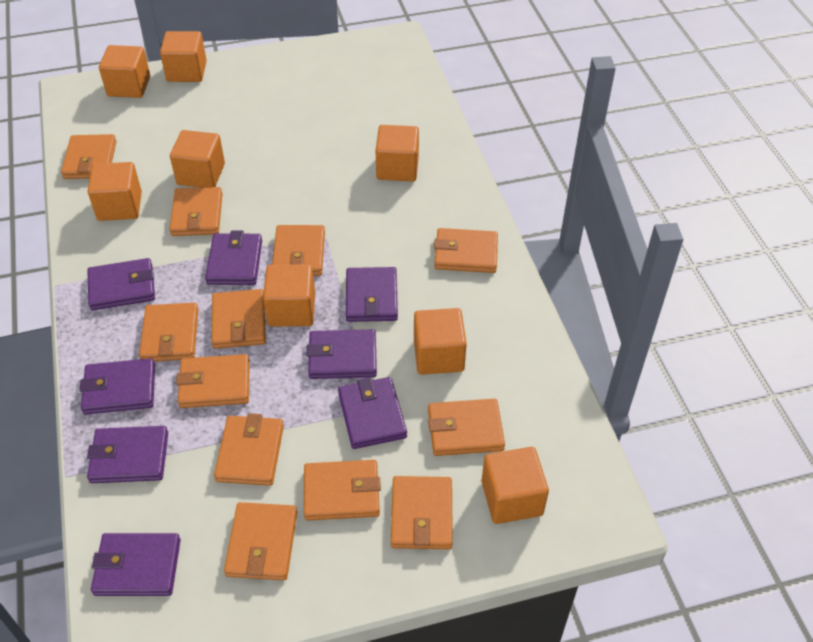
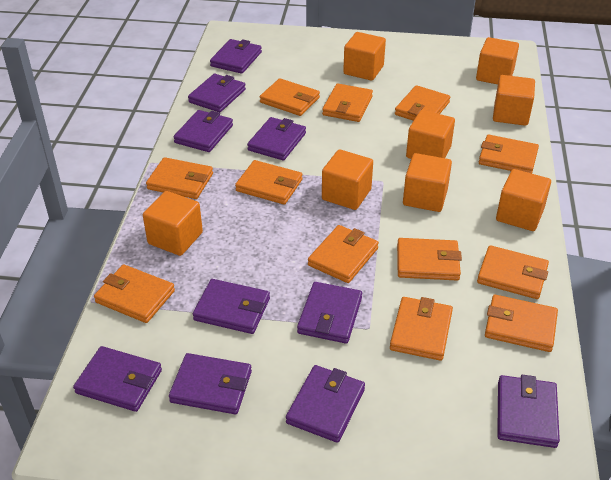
purple wallet: [79,358,155,414] [87,258,155,310] [87,426,168,483] [91,533,181,596] [205,230,262,285] [307,329,377,379] [338,377,407,449] [346,267,398,322] = 8 -> [73,346,162,412] [169,353,252,414] [174,110,233,152] [188,74,246,112] [193,279,270,334] [210,39,262,74] [247,117,306,161] [286,365,365,443] [297,282,362,344] [497,375,560,448] = 10

